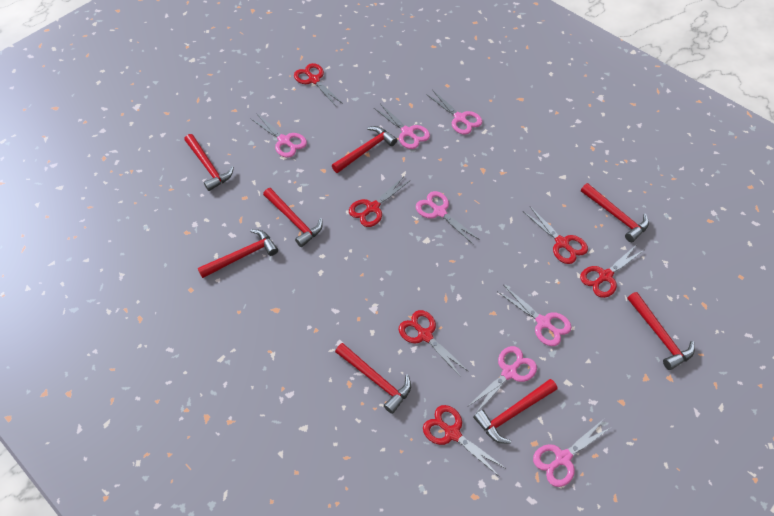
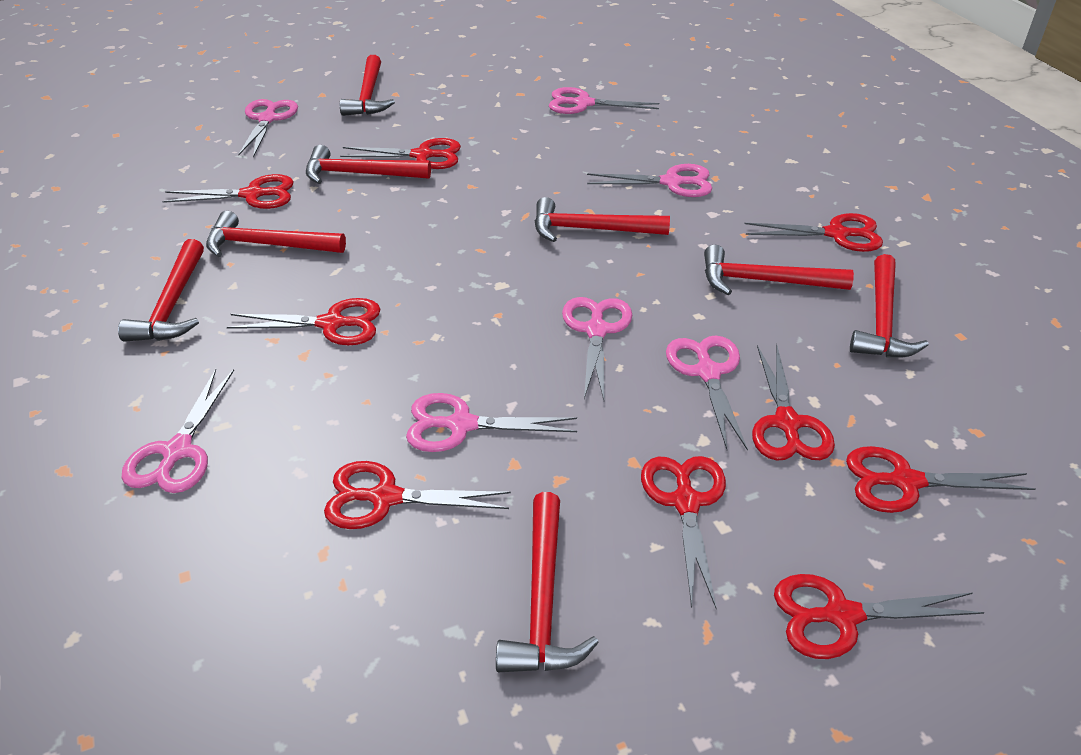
red scissors: [294,63,343,106] [349,176,411,227] [399,310,469,377] [423,405,505,477] [523,207,588,264] [580,245,644,298] = 6 -> [162,174,294,209] [227,298,381,345] [324,461,511,529] [340,138,461,169] [641,456,726,609] [744,213,883,252] [752,344,835,461] [774,574,984,659] [846,446,1036,513] = 9

